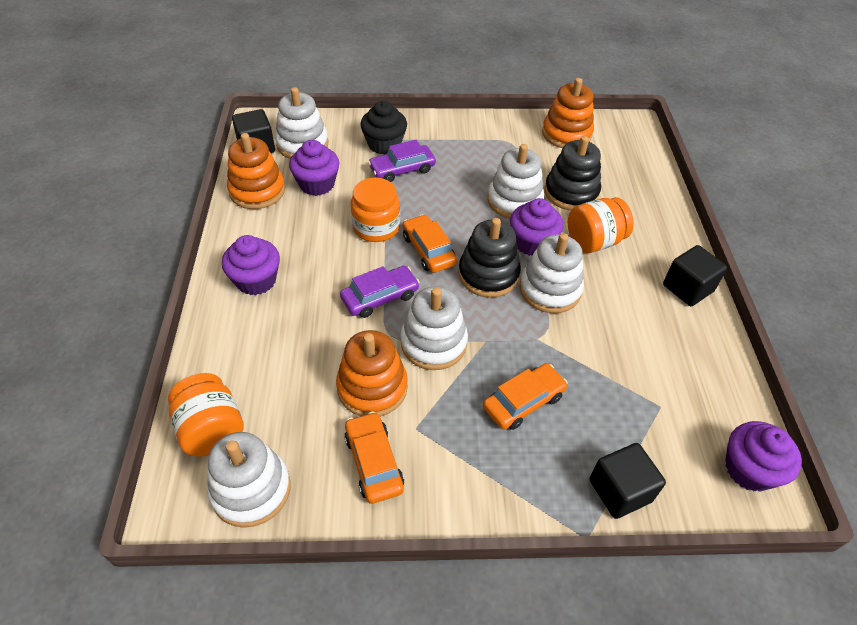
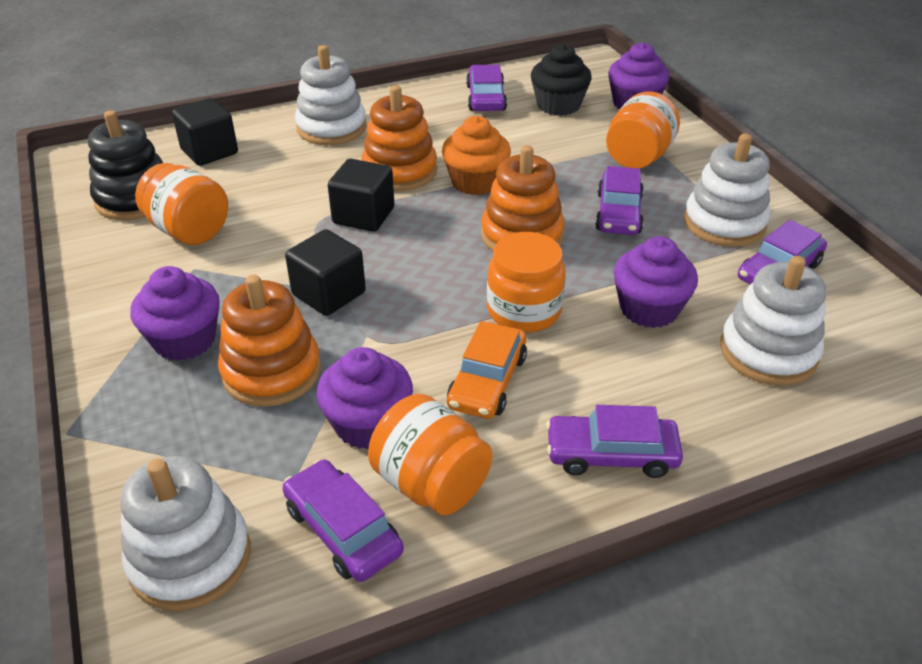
black stacking toy: [458,218,521,298] [544,136,601,211] = 2 -> [88,110,163,220] = 1
orange car: [344,411,404,504] [402,214,457,273] [483,363,568,430] = 3 -> [447,321,527,419] = 1
orange cupcake: none = 0 -> [442,116,511,195] = 1
orange jar: [168,373,244,456] [351,178,400,242] [568,197,634,253] = 3 -> [135,163,228,245] [368,394,493,515] [487,232,566,333] [606,91,680,168] = 4
purple car: [340,266,420,318] [368,140,436,182] = 2 -> [282,459,404,582] [466,65,507,111] [546,405,683,478] [595,166,644,235] [738,220,827,285] = 5
white stacking toy: [207,432,291,528] [275,87,328,159] [400,287,468,370] [488,144,544,219] [519,233,584,313] = 5 -> [120,456,250,611] [295,45,367,145] [684,133,770,247] [720,256,826,385] = 4

